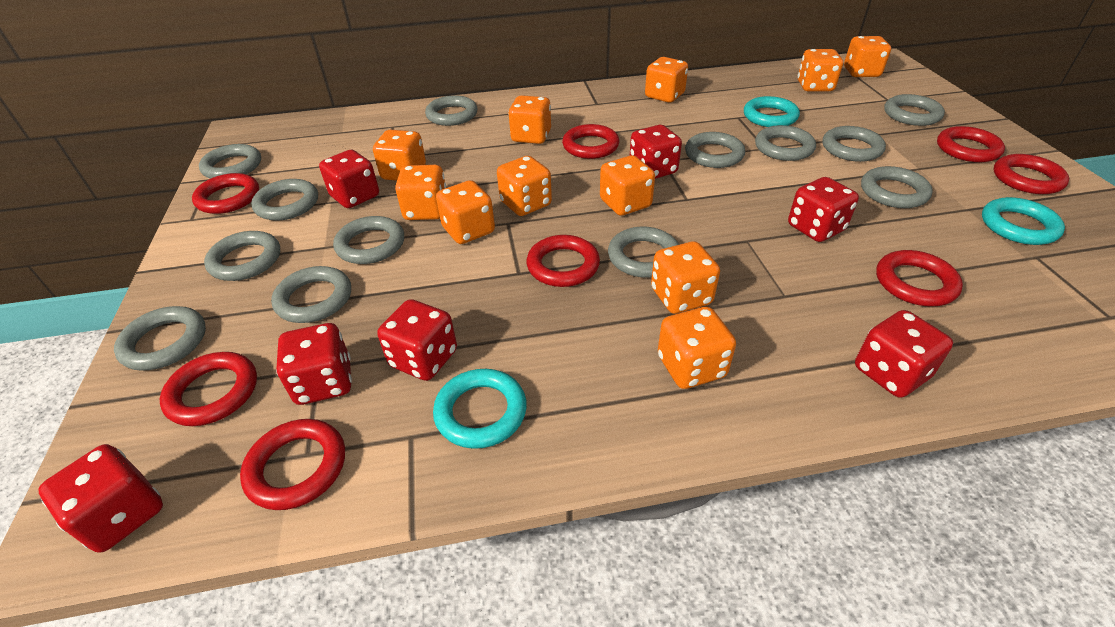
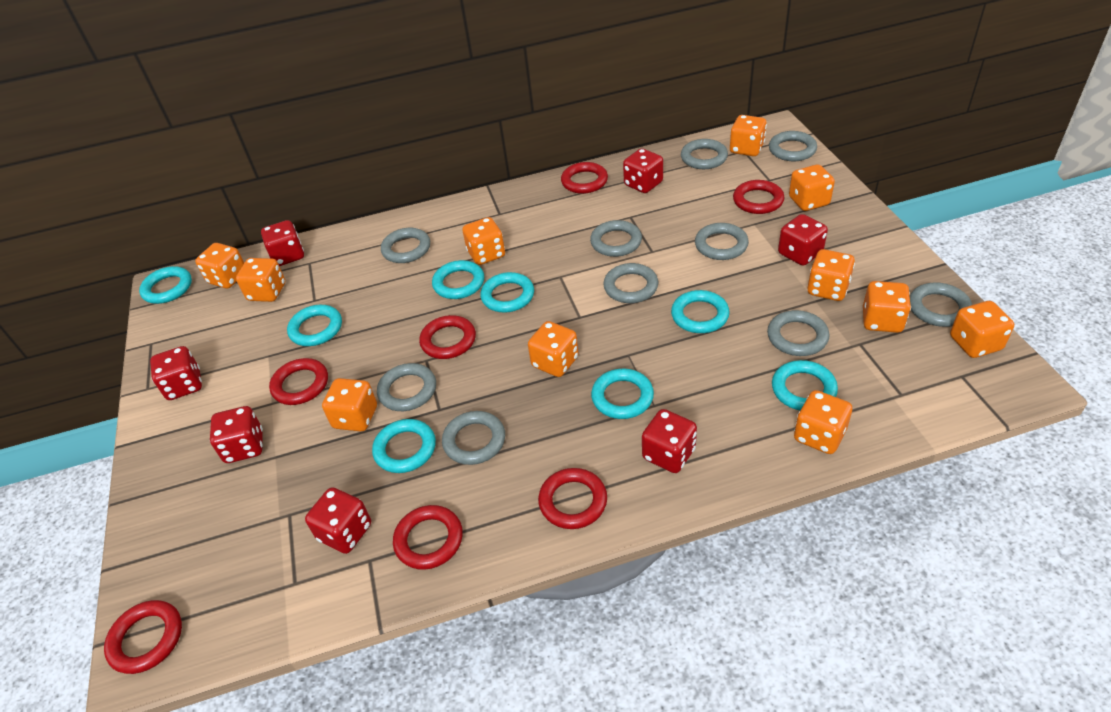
grey ring: [114,306,206,371] [199,144,261,179] [204,231,280,281] [251,179,318,221] [271,266,351,323] [333,216,404,264] [425,95,477,126] [608,227,679,278] [685,132,745,168] [755,125,816,161] [823,126,886,162] [861,166,933,208] [884,94,945,126] = 13 -> [377,363,436,411] [381,228,430,263] [442,411,505,465] [590,220,642,257] [603,263,658,303] [681,139,728,169] [695,223,749,260] [767,310,830,356] [769,131,817,161] [910,282,972,327] = 10
red ring: [160,352,257,426] [192,173,259,214] [240,419,345,510] [527,235,600,287] [562,124,619,159] [876,250,963,306] [937,126,1005,162] [994,154,1069,194] = 8 -> [104,600,182,674] [269,358,328,405] [393,505,463,570] [419,315,476,359] [538,468,607,529] [561,162,608,194] [733,180,784,214] = 7
turquoise ring: [433,369,527,449] [744,96,800,127] [982,197,1065,245] = 3 -> [139,266,192,304] [287,305,342,346] [372,419,436,473] [432,260,484,299] [480,272,534,313] [591,369,654,419] [671,290,730,333] [772,360,838,410] = 8

